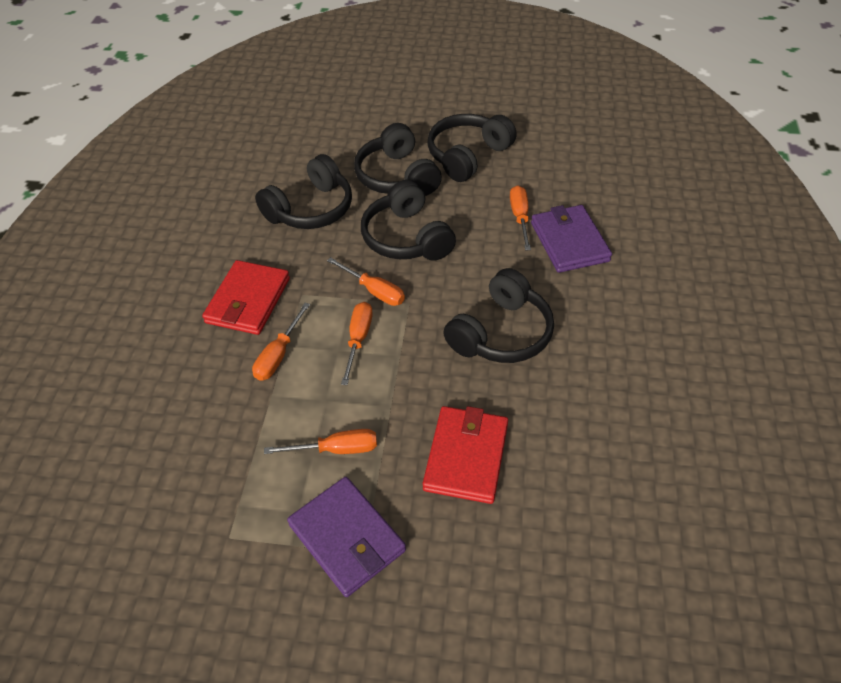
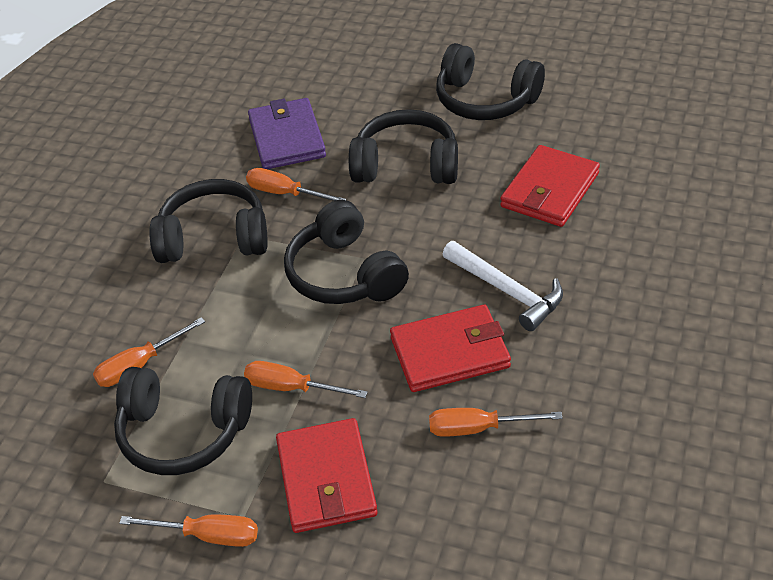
purple wallet: [287,477,406,597] [531,205,612,273] = 2 -> [248,98,326,169] = 1
red wallet: [202,260,290,335] [423,406,508,504] = 2 -> [276,418,378,533] [390,305,511,392] [500,145,600,227] = 3
white hammer: none = 0 -> [442,241,563,331] = 1

